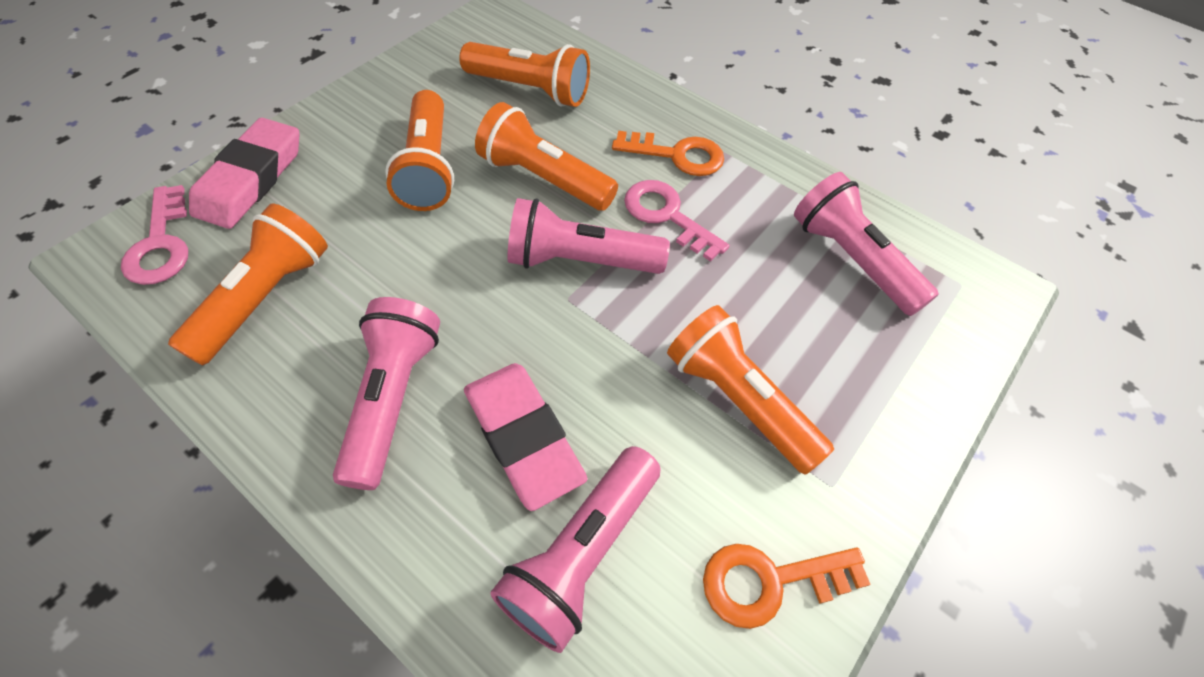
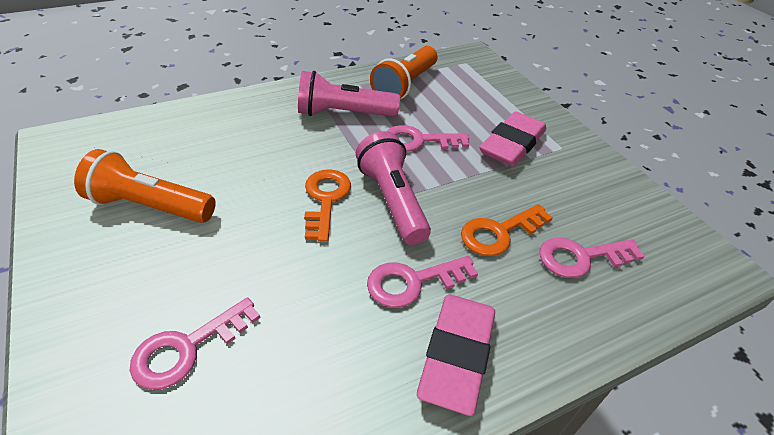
orange flashlight: [168,203,328,365] [385,90,454,211] [459,42,590,107] [475,102,618,211] [667,305,834,475] = 5 -> [74,149,216,223] [370,46,437,99] = 2
pink flashlight: [333,297,440,490] [490,446,661,653] [507,198,670,274] [794,172,939,316] = 4 -> [298,71,400,117] [356,131,431,245] = 2
pink key: [121,185,188,285] [624,180,729,262] = 2 -> [129,297,261,389] [367,256,478,308] [387,125,470,152] [539,237,645,278] = 4

